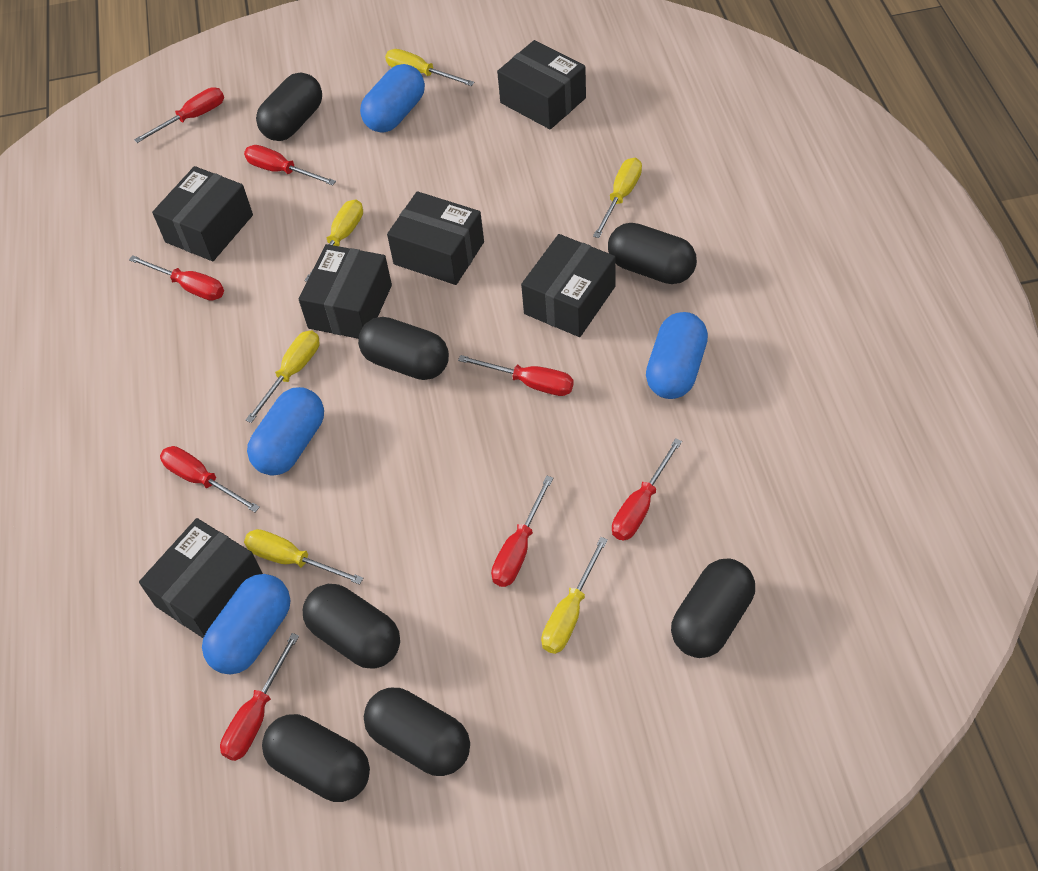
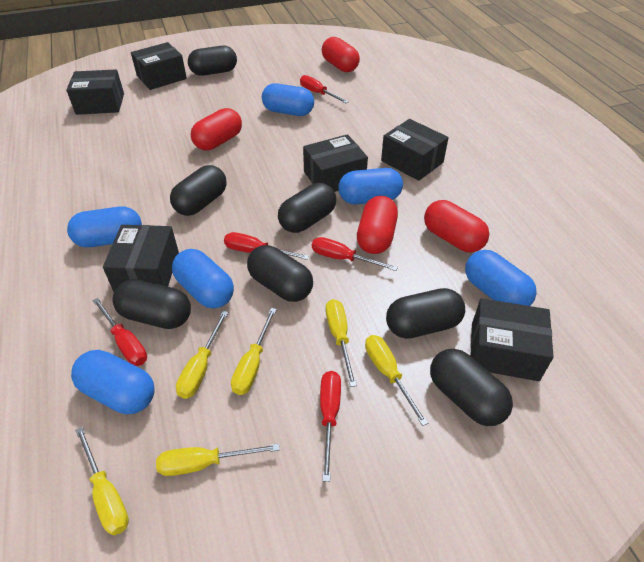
blue capsule: [202,574,291,674] [247,387,324,476] [360,64,425,133] [646,312,708,399] = 4 -> [67,206,142,247] [71,350,155,414] [172,249,234,308] [262,83,314,116] [338,168,403,204] [465,250,537,306] = 6
red capsule: none = 0 -> [191,108,242,151] [322,37,360,72] [357,196,398,254] [424,200,489,253] = 4
red screwdriver: [129,255,224,301] [134,87,224,143] [160,446,260,512] [220,633,299,761] [244,145,336,186] [458,355,574,396] [491,476,553,587] [612,438,682,541] = 8 -> [92,298,147,366] [224,232,309,260] [300,75,349,103] [312,237,398,271] [320,371,341,482] = 5

